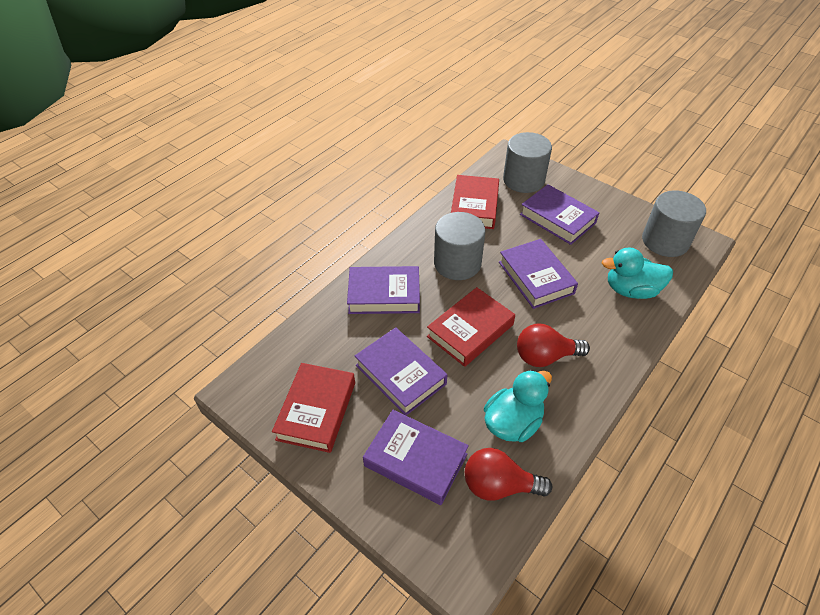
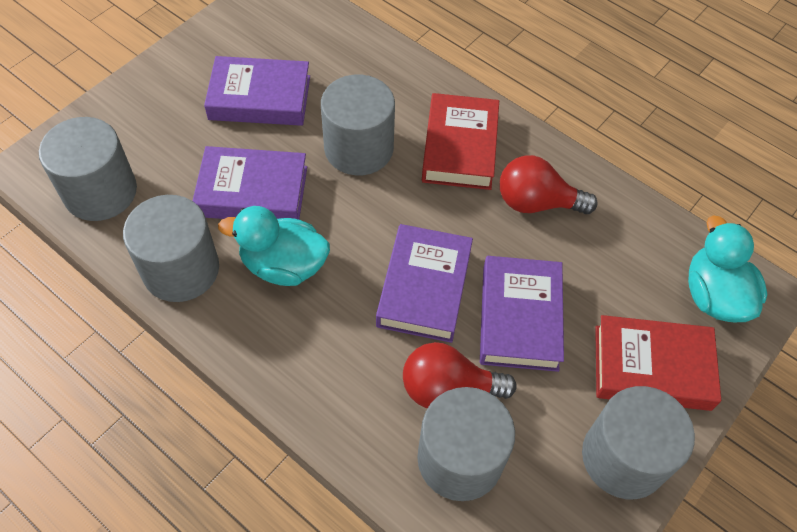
grey cylinder: [434,212,485,280] [503,132,552,193] [642,190,706,257] = 3 -> [39,117,137,221] [123,195,219,302] [321,75,395,175] [417,387,515,501] [582,386,695,499] = 5
purple book: [347,266,420,314] [355,327,447,416] [363,410,469,505] [499,239,578,309] [520,184,599,245] = 5 -> [193,146,307,220] [204,56,310,126] [376,224,473,343] [480,256,564,372] = 4
red book: [272,363,355,453] [427,287,515,367] [451,175,499,229] = 3 -> [422,93,499,190] [595,315,721,411] = 2

